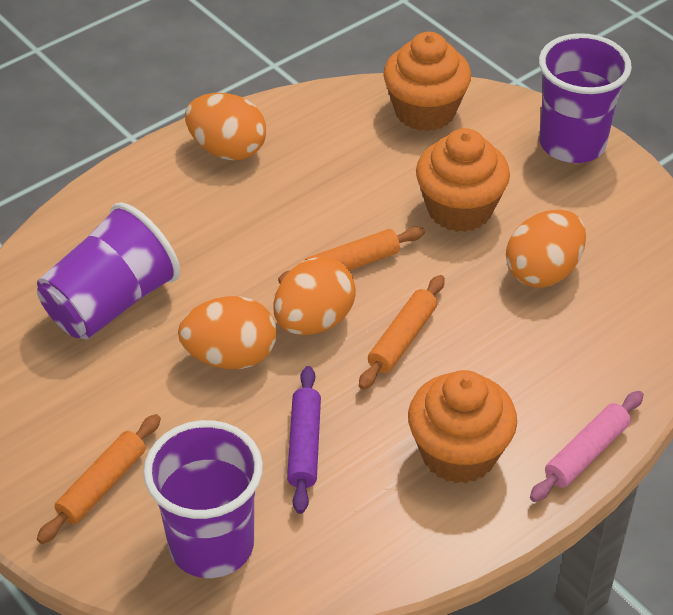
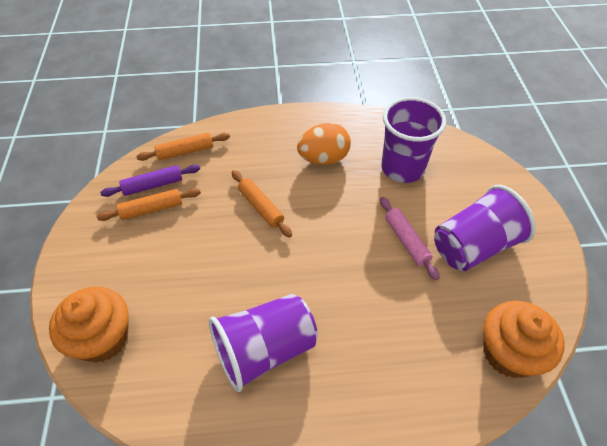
orange cupcake: [383,32,471,131] [408,370,517,483] [416,128,510,232] = 3 -> [49,286,129,363] [483,301,565,378] = 2
orange egg: [178,296,277,369] [185,93,266,160] [273,257,356,335] [506,210,586,288] = 4 -> [297,123,351,165] = 1

